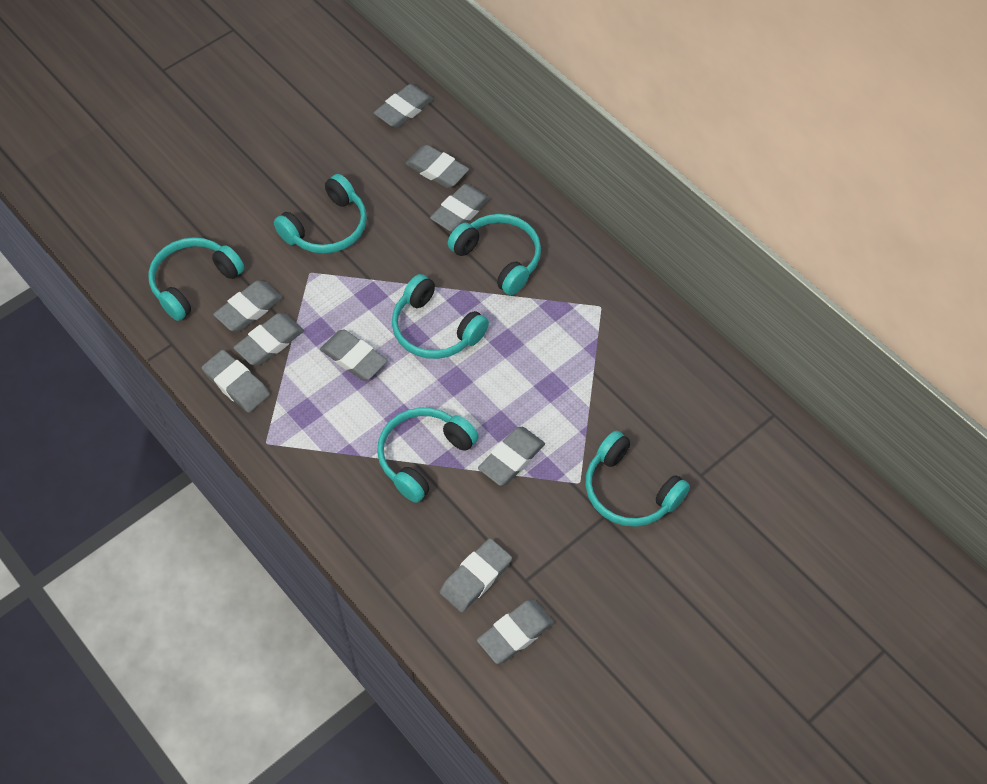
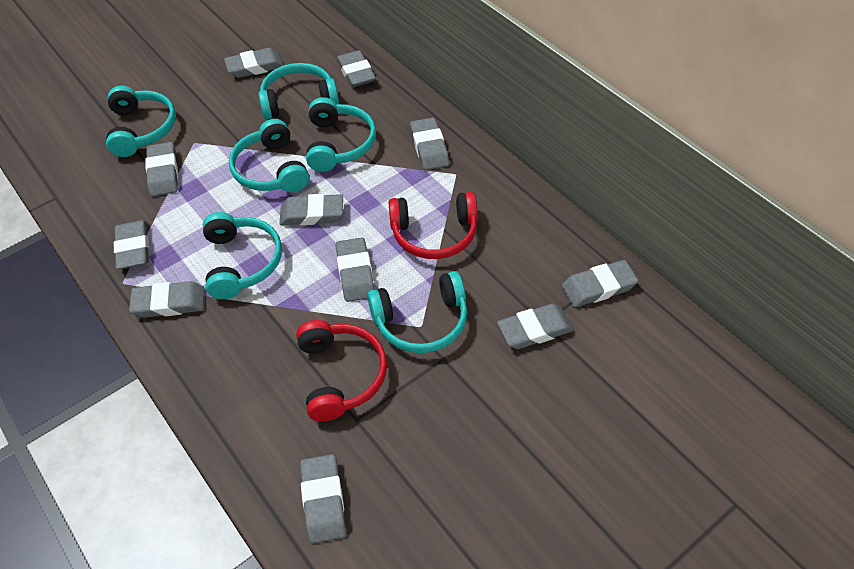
grey eraser: [202,350,270,413] [213,281,283,332] [233,313,304,365] [320,329,388,381] [373,84,433,128] [405,145,469,188] [430,184,490,232] [440,538,512,613] [477,599,554,664] [478,427,545,486] = 10 -> [114,220,149,269] [129,281,205,318] [145,142,178,196] [224,48,284,78] [279,194,343,225] [300,454,346,544] [335,237,375,302] [336,50,376,87] [410,117,449,170] [497,304,573,349] [562,260,638,307] = 11
red headphones: none = 0 -> [296,320,387,421] [388,192,477,259] = 2

